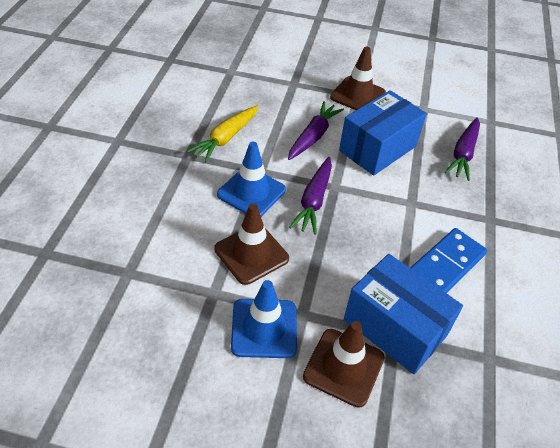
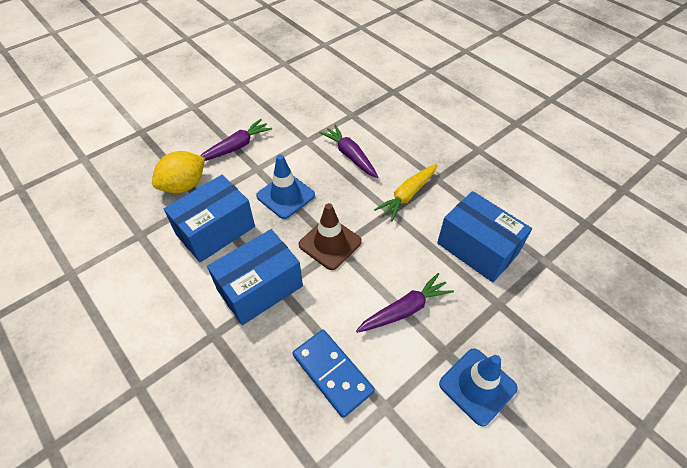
blue box: [339,90,427,175] [344,254,463,374] = 2 -> [164,175,255,262] [207,229,303,325] [437,191,532,282] = 3
brown traffic cone: [214,204,289,285] [303,321,385,408] [330,47,386,110] = 3 -> [299,203,362,270] = 1
yellow lemon: none = 0 -> [152,151,205,193] = 1

